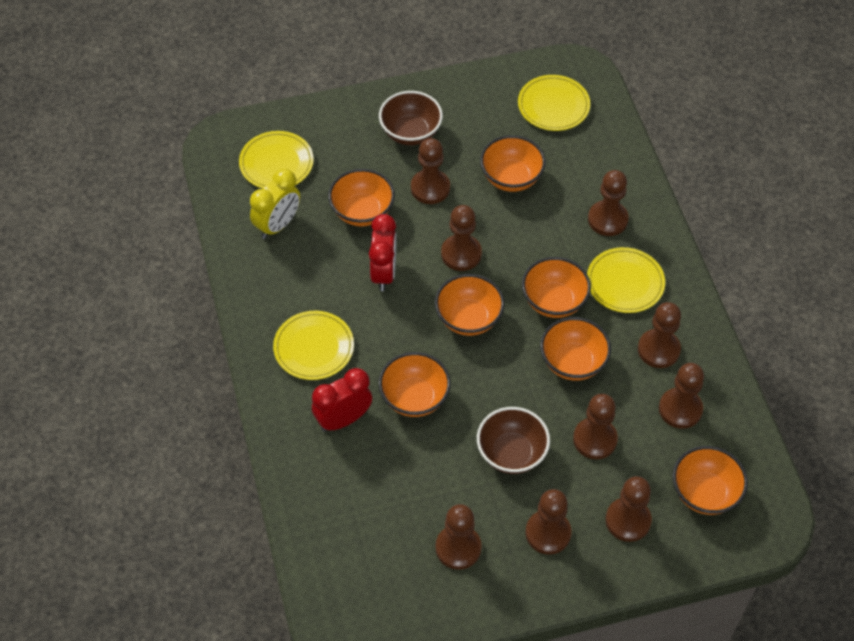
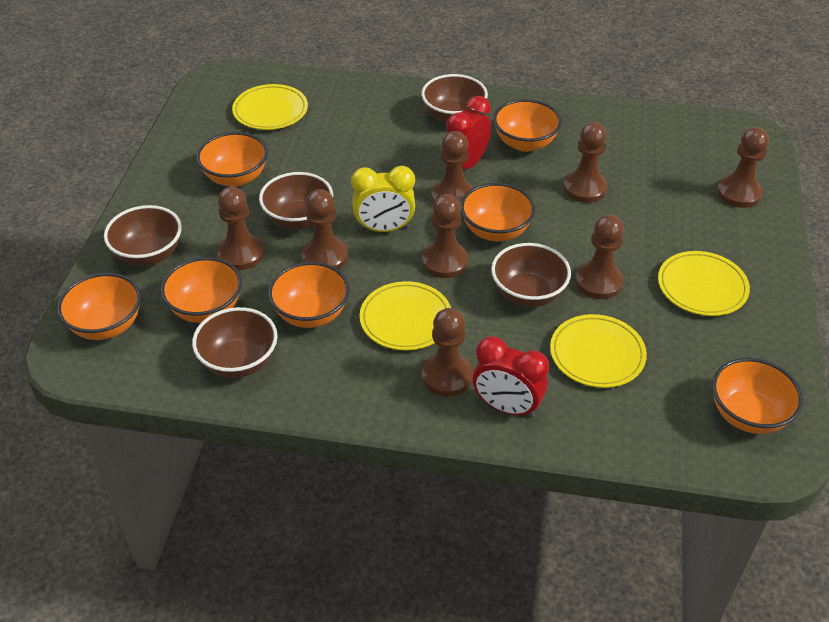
brown bowl: [379,91,443,145] [477,407,550,474] = 2 -> [104,205,182,266] [192,307,277,378] [259,172,333,230] [421,74,488,123] [491,243,571,307] = 5
brown pawn: [411,138,450,204] [436,504,482,570] [441,205,482,271] [526,489,572,554] [573,394,618,459] [588,170,629,236] [606,476,652,542] [638,302,681,368] [659,363,704,429] = 9 -> [217,187,264,270] [302,189,348,270] [422,194,468,278] [422,308,473,396] [432,131,473,205] [564,122,607,203] [575,214,624,299] [717,127,769,208] = 8

